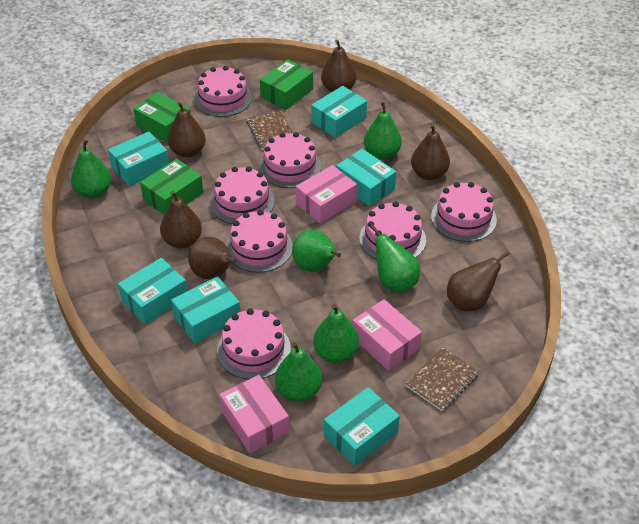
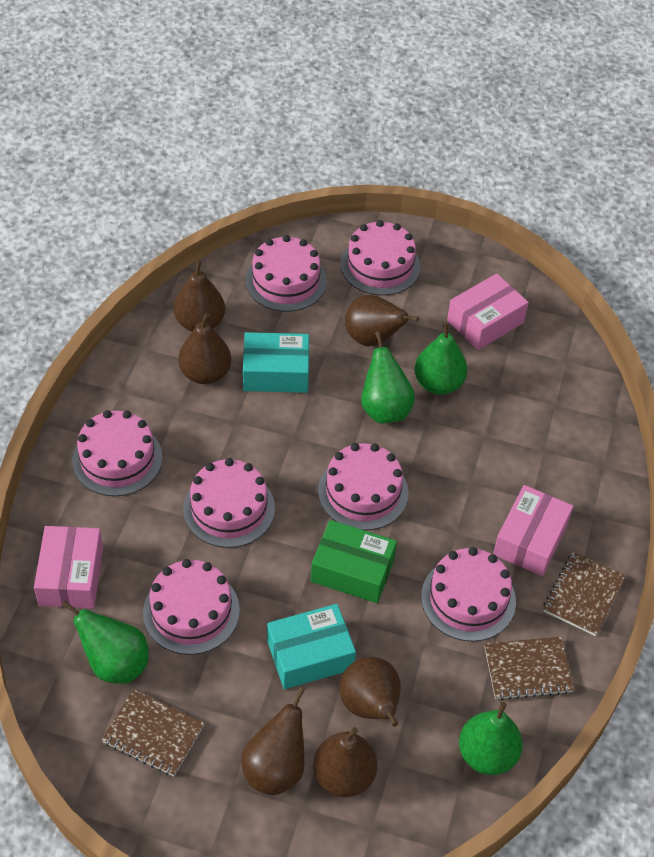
brown notebook: [247,111,293,150] [406,347,479,411] = 2 -> [102,689,204,776] [484,637,574,700] [543,552,625,636] = 3
green box: [133,92,191,143] [140,159,203,215] [260,59,313,110] = 3 -> [311,520,397,603] = 1
green pear: [71,139,111,198] [275,342,322,402] [292,230,341,272] [313,304,359,363] [364,102,402,160] [370,224,420,293] = 6 -> [62,601,149,684] [361,331,415,423] [414,322,468,395] [459,702,523,775] = 4
turquoise box: [108,131,169,186] [118,258,187,324] [171,276,240,343] [311,86,367,138] [324,387,400,466] [336,149,396,206] = 6 -> [243,332,309,393] [267,604,356,689] = 2

